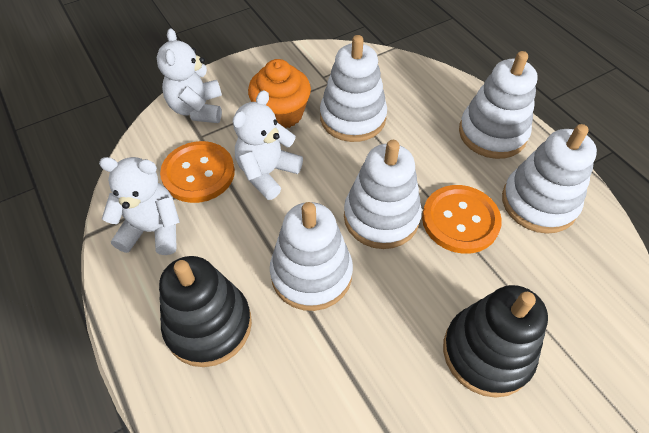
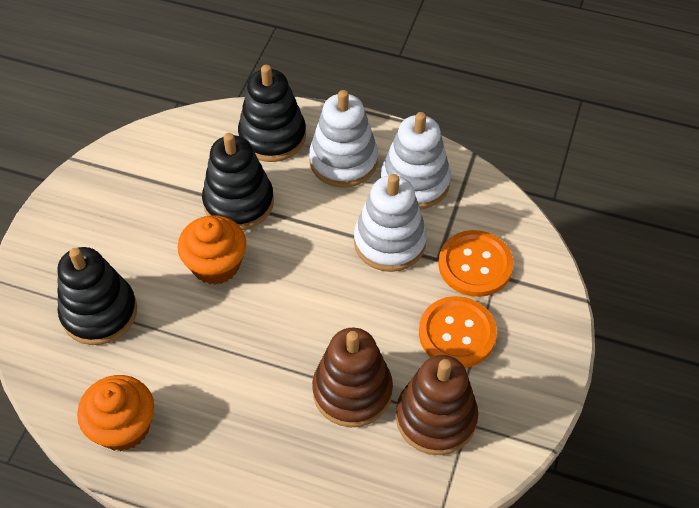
black stacking toy: [159,256,252,367] [443,285,548,398] = 2 -> [57,247,137,345] [202,133,274,230] [238,65,306,162] = 3
brown stacking toy: none = 0 -> [312,328,393,427] [396,355,478,455] = 2
orange cupcake: [248,59,311,128] = 1 -> [77,375,154,451] [177,215,247,285] = 2
white stacking toy: [270,202,353,311] [320,35,387,142] [344,140,422,249] [459,51,538,159] [502,124,597,234] = 5 -> [309,90,378,187] [354,174,427,272] [381,112,451,209] = 3
white teddy bear: [99,157,180,255] [157,28,222,123] [233,90,303,200] = 3 -> none = 0

